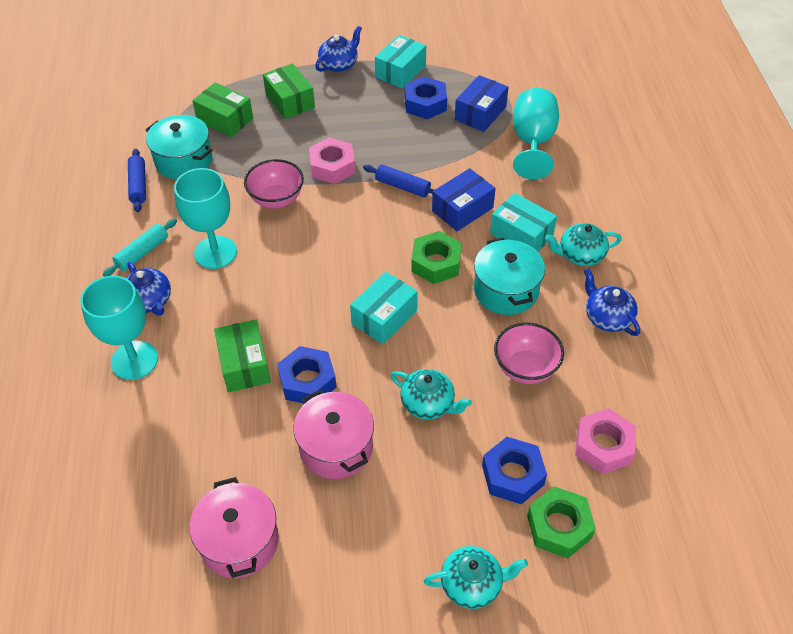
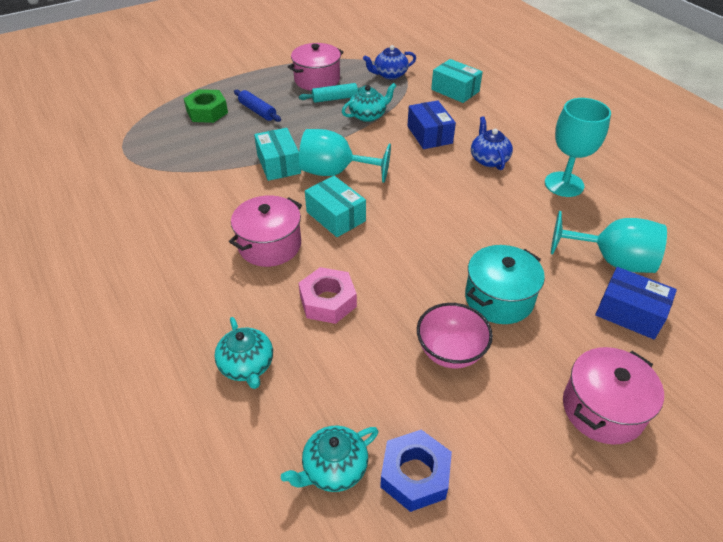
blue nut: [277,346,336,403] [405,76,447,119] [482,437,547,504] = 3 -> [380,430,452,512] = 1
blue rolling pin: [128,148,146,212] [363,165,435,197] = 2 -> [234,90,281,122] = 1
blue teapot: [126,262,171,316] [315,26,362,72] [584,268,640,336] = 3 -> [363,45,416,80] [471,116,513,170] = 2
green box: [192,82,253,137] [214,320,271,392] [263,63,315,119] = 3 -> none = 0
green nut: [411,231,461,284] [527,486,596,558] = 2 -> [184,89,228,123] = 1
pink bowl: [244,159,304,209] [494,323,564,384] = 2 -> [417,303,493,369] = 1
pink nut: [309,137,355,184] [575,408,636,474] = 2 -> [299,267,357,324] = 1
pink pot: [189,477,279,578] [294,390,374,479] = 2 -> [229,195,302,267] [288,43,344,91] [563,347,664,445] = 3
turquoise pot: [146,115,212,180] [474,237,545,315] = 2 -> [465,245,545,324] = 1

